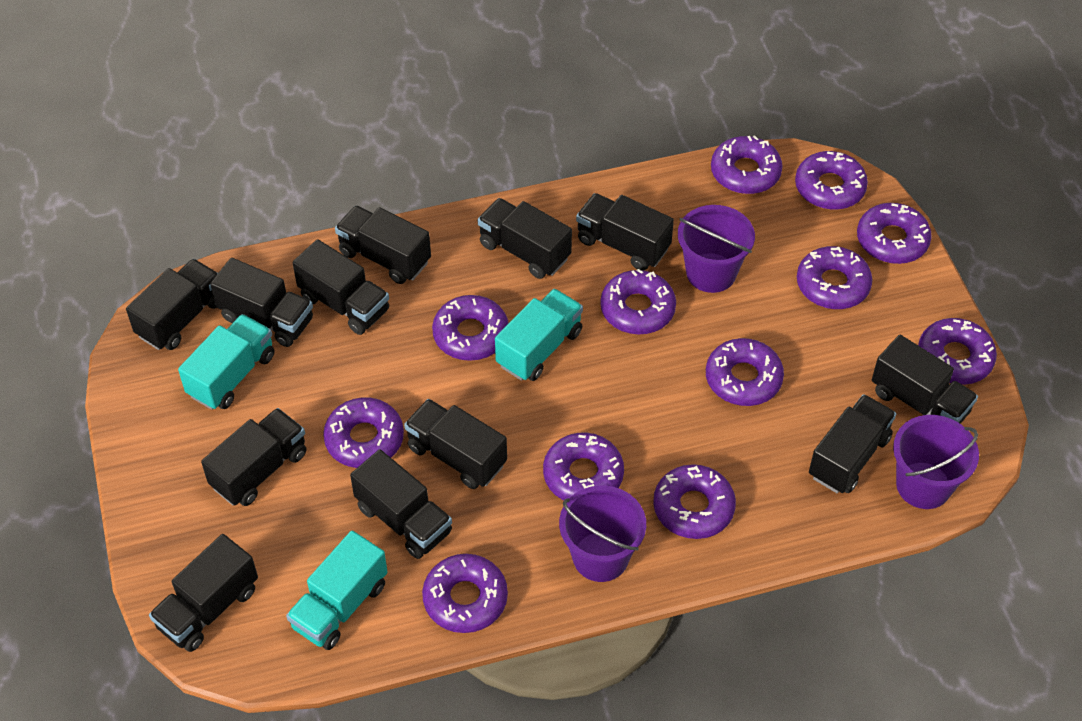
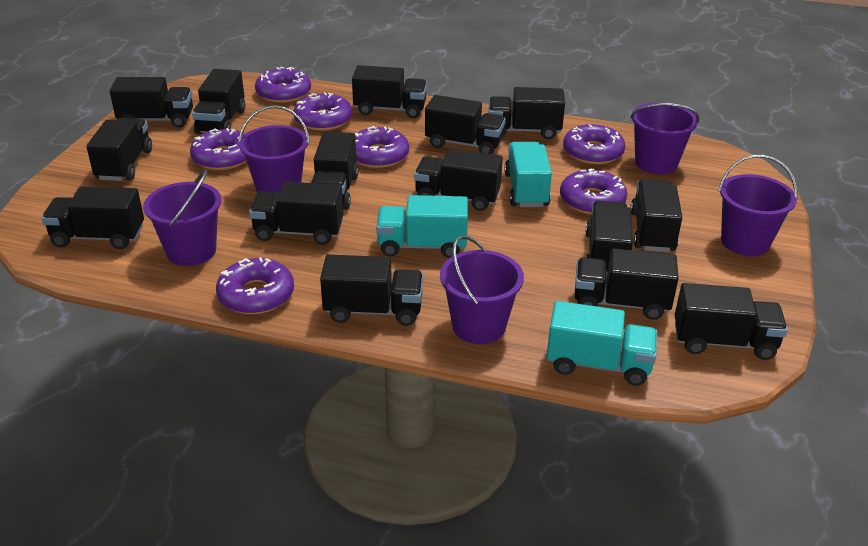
black truck: [126,259,218,350] [149,534,258,652] [201,408,307,506] [210,258,313,347] [293,239,389,335] [335,205,431,284] [350,449,452,559] [404,399,507,489] [478,198,572,279] [576,193,674,271] [809,394,896,493] [872,335,978,424] = 12 -> [42,187,144,249] [86,118,152,181] [110,77,193,128] [192,69,245,134] [249,182,343,245] [311,132,358,209] [320,254,423,326] [352,65,427,118] [414,149,503,211] [425,95,506,154] [489,87,565,139] [575,248,679,320] [585,200,633,276] [630,179,682,252] [675,283,788,360] = 15
purple bucket: [559,485,646,582] [678,205,755,293] [893,415,979,509] = 3 -> [143,170,221,266] [238,105,310,193] [440,236,524,344] [630,103,700,174] [718,155,798,256] = 5
purple donut: [323,397,404,468] [422,554,508,633] [432,295,509,361] [543,433,624,501] [600,269,676,334] [653,464,736,539] [706,338,784,406] [711,135,783,194] [795,151,868,210] [797,246,873,309] [857,203,932,264] [918,318,997,385] = 12 -> [190,128,246,170] [216,257,294,314] [255,67,311,103] [293,92,352,131] [355,126,409,168] [560,169,627,215] [563,124,625,164] = 7

